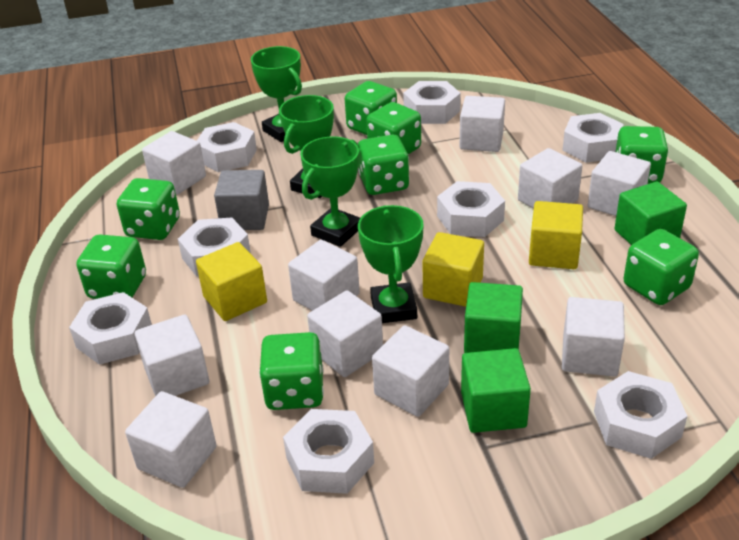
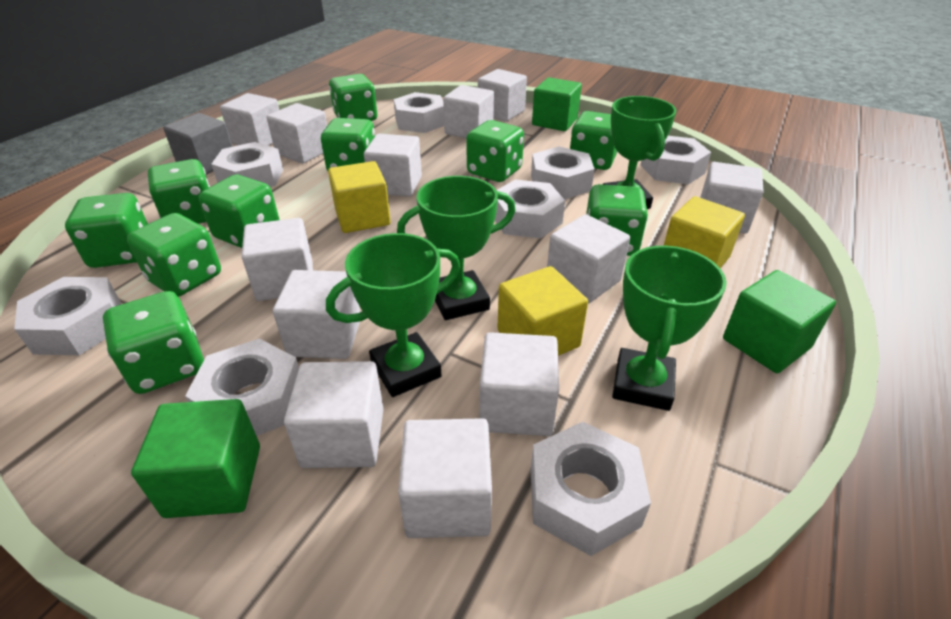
green dice: [76,234,146,299] [117,178,180,240] [259,332,324,410] [345,81,397,135] [358,135,409,195] [366,102,421,154] [616,126,668,184] [624,229,699,305] = 8 -> [65,193,148,268] [103,291,204,394] [127,213,221,297] [148,159,210,224] [199,175,280,248] [321,118,375,171] [329,74,377,121] [466,120,524,182] [570,111,618,170] [586,184,648,256] = 10
white cube: [125,391,217,488] [135,314,209,396] [142,131,206,195] [288,240,360,311] [307,290,383,377] [372,325,449,417] [460,96,505,152] [518,148,582,209] [562,297,625,377] [588,151,651,216] = 10 -> [220,93,279,146] [241,218,313,301] [267,103,327,164] [273,270,360,359] [284,361,384,468] [364,134,422,197] [398,418,492,538] [443,85,494,138] [478,69,527,122] [480,332,559,436] [547,214,630,303] [700,162,764,234] = 12

